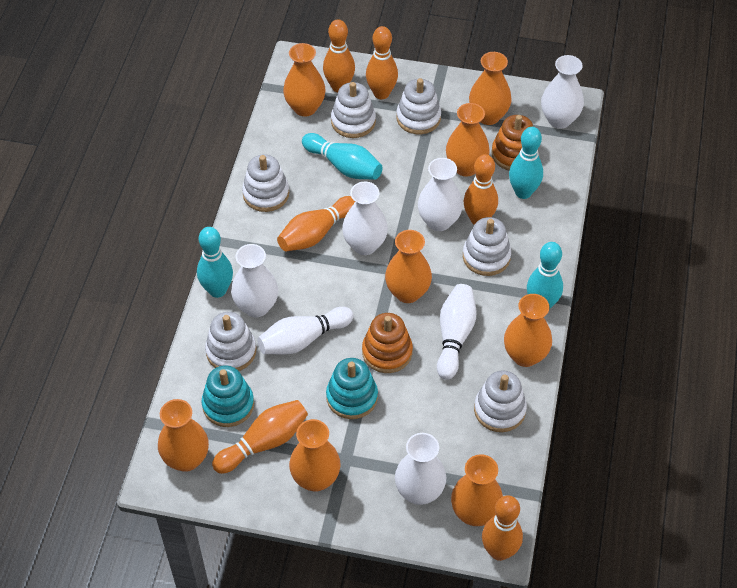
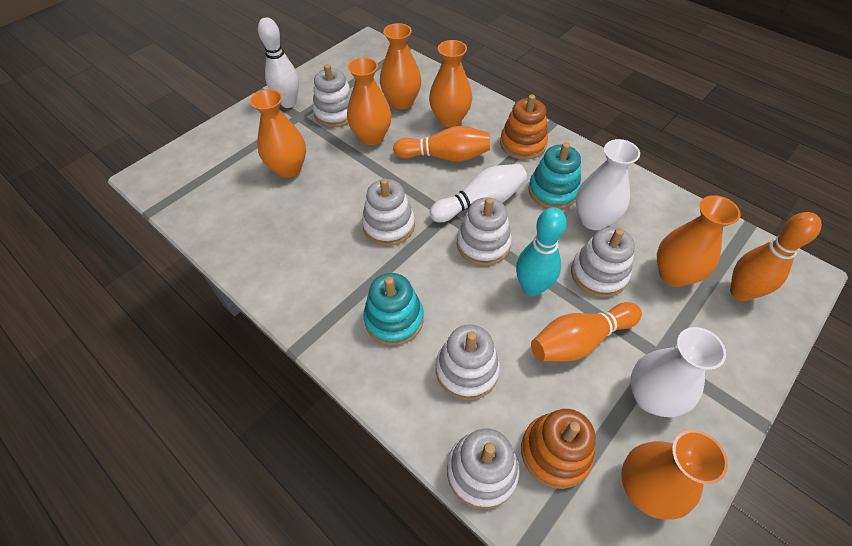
orange bowling pin: [212,400,308,474] [277,196,355,251] [323,19,355,92] [366,26,398,99] [464,154,498,225] [482,495,523,561] = 6 -> [393,126,490,162] [531,302,642,362] [730,212,822,301] = 3
orange vase: [158,399,209,472] [283,43,326,117] [289,419,341,492] [385,230,432,303] [446,103,490,177] [451,454,503,526] [469,52,512,125] [504,294,552,367] = 8 -> [250,89,306,178] [347,57,392,145] [380,23,421,109] [429,40,472,127] [621,430,728,520] [657,195,741,287] = 6
turquoise bowling pin: [197,227,233,298] [302,133,383,180] [509,127,543,199] [527,242,563,309] = 4 -> [516,207,567,296] = 1
white vase: [231,244,278,317] [342,181,388,255] [395,433,446,505] [418,158,463,231] [541,55,584,129] = 5 -> [576,139,640,230] [630,327,726,417] = 2

